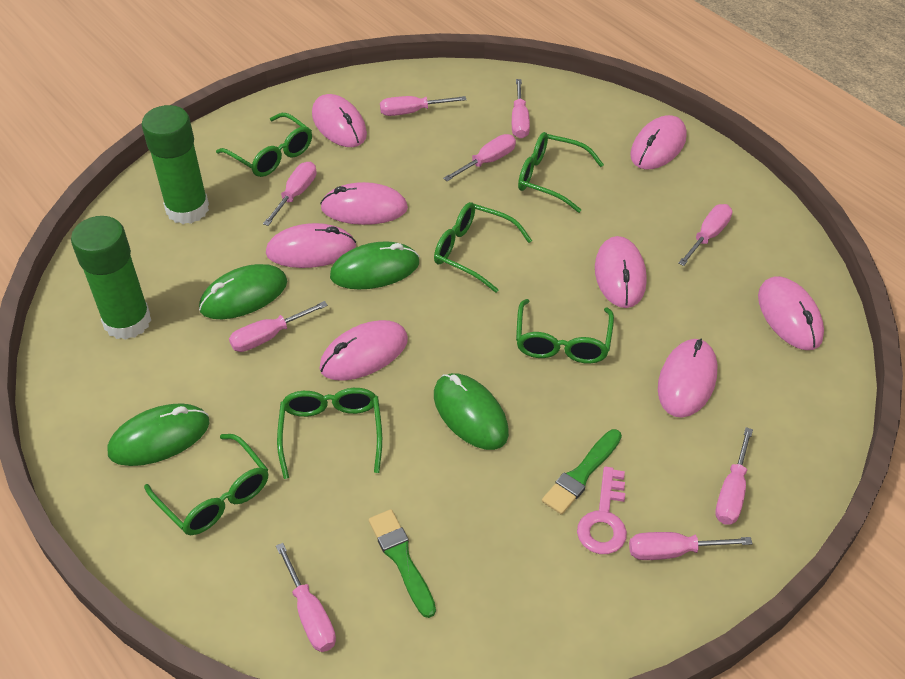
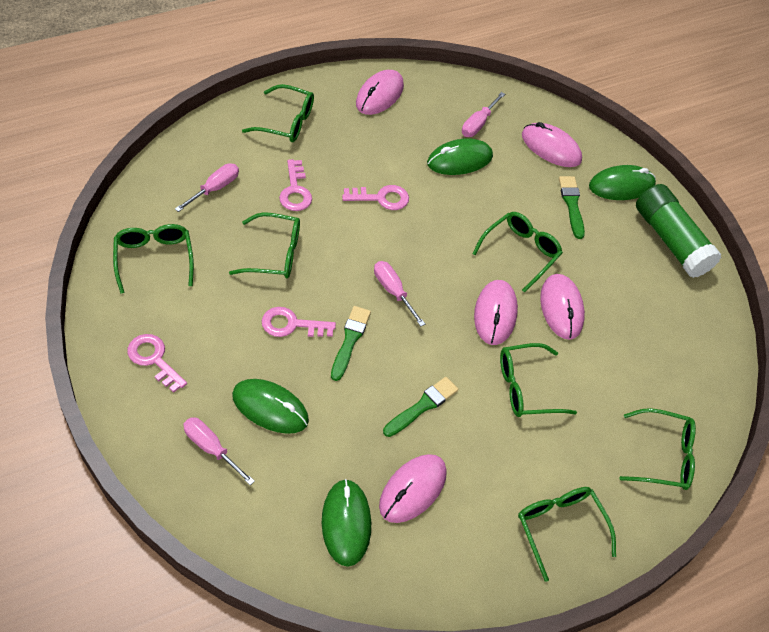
green brush: [369,509,436,618] [542,429,622,515] = 2 -> [331,306,371,381] [383,377,458,437] [559,176,585,239] = 3
green glasses: [144,434,268,535] [216,113,312,177] [277,388,382,479] [434,202,532,293] [516,299,614,364] [518,132,604,213] = 6 -> [113,224,194,294] [229,212,300,279] [242,84,314,142] [472,212,563,293] [500,343,577,417] [518,487,616,582] [620,408,696,490] = 7
green glue stick: [71,216,151,340] [141,105,209,224] = 2 -> [636,184,722,278] = 1
pink key: [577,466,627,554] = 1 -> [127,334,187,393] [262,307,336,337] [279,159,312,211] [342,185,409,210] = 4
pink mouse: [266,223,356,268] [312,94,367,147] [319,320,408,381] [320,182,408,225] [595,236,647,308] [630,115,687,169] [658,339,717,418] [758,276,824,350] = 8 -> [356,70,404,115] [379,454,447,523] [474,280,518,345] [522,122,582,167] [540,274,585,340] = 5
pink screwdriver: [229,301,328,352] [263,162,317,226] [276,543,336,652] [380,96,467,116] [443,134,516,181] [512,79,530,139] [629,532,753,560] [678,204,732,266] [715,427,753,525] = 9 -> [175,163,239,212] [183,417,255,485] [374,261,425,326] [462,92,505,137] = 4

